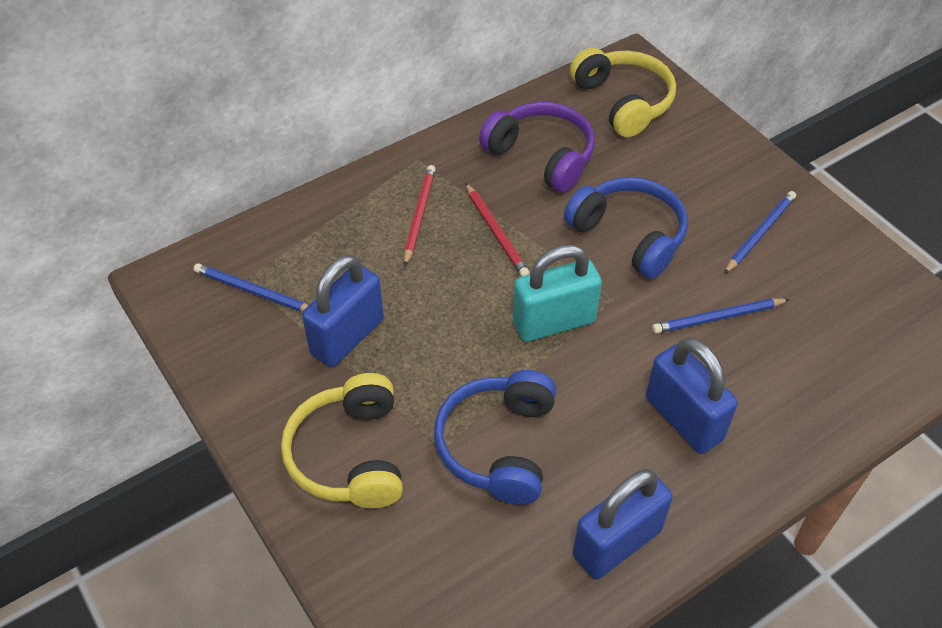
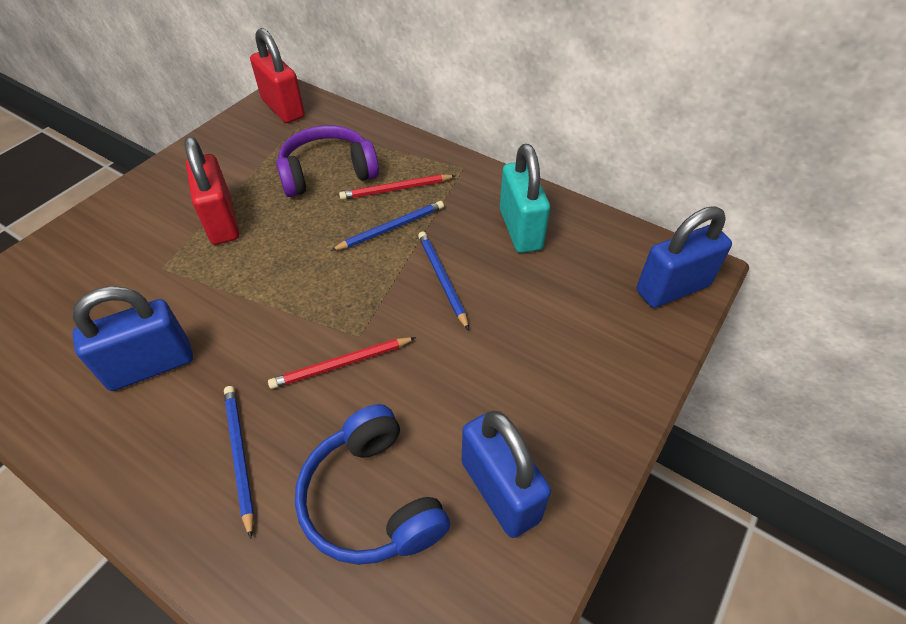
blue headphones: [434,370,556,505] [564,177,688,279] = 2 -> [295,404,450,565] = 1
red padlock: none = 0 -> [184,137,239,245] [250,28,305,123] = 2
yellow headphones: [281,373,403,508] [570,48,676,137] = 2 -> none = 0

